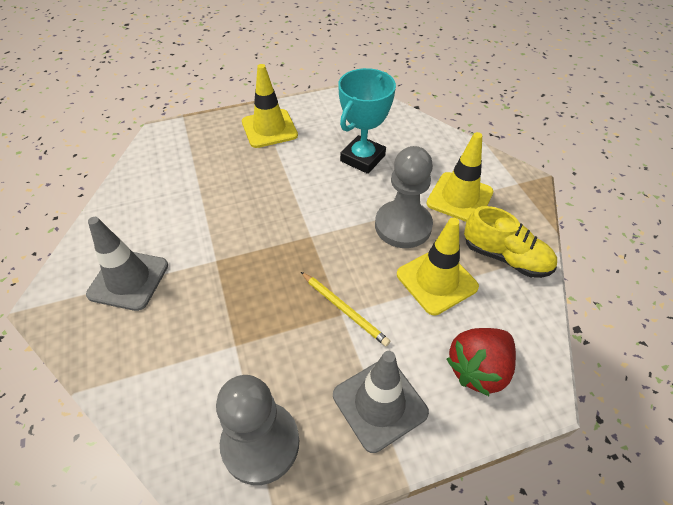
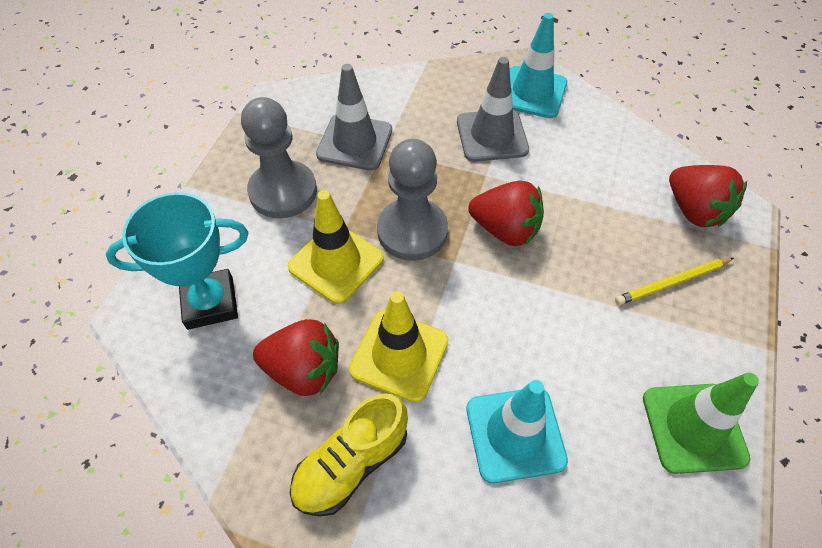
green traffic cone: none = 0 -> [643,373,759,474] = 1
red strawberry: [447,328,516,396] = 1 -> [253,319,339,396] [468,181,544,246] [669,165,747,227] = 3
turquoise traffic cone: none = 0 -> [467,380,568,483] [510,13,567,118] = 2
yellow traffic cone: [242,64,298,148] [397,218,479,315] [426,132,493,222] = 3 -> [288,190,384,304] [349,291,448,403] = 2

